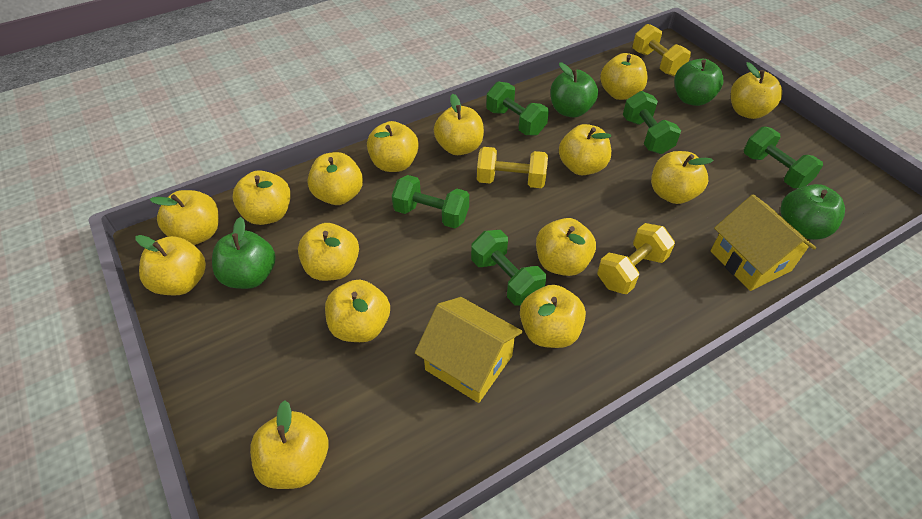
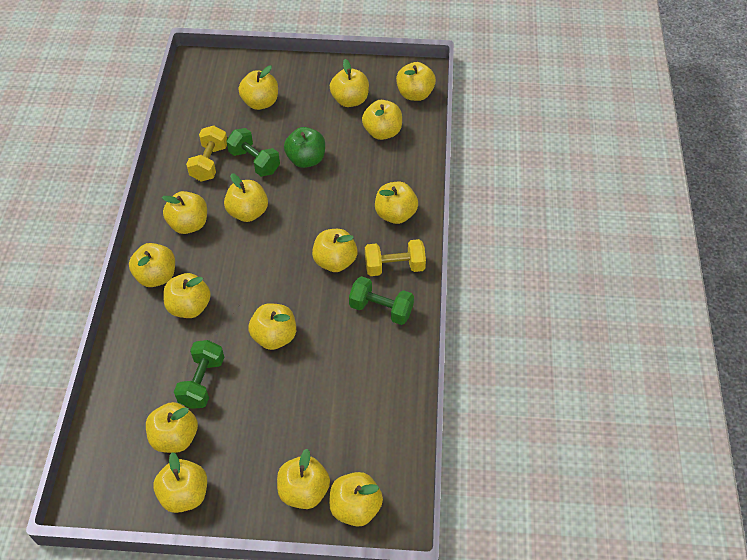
green apple: [212,217,275,289] [550,62,598,117] [674,59,724,106] [781,184,845,240] = 4 -> [284,127,325,168] = 1
green dumbbell: [392,175,469,229] [471,230,546,306] [486,81,549,135] [623,91,681,154] [744,126,823,189] = 5 -> [174,340,224,409] [226,128,280,177] [349,276,414,325] = 3
yellow dumbbell: [477,147,548,188] [597,223,675,294] [632,24,691,76] = 3 -> [186,125,227,182] [365,239,426,276] = 2
yellow house: [415,297,523,403] [711,194,816,291] = 2 -> none = 0

